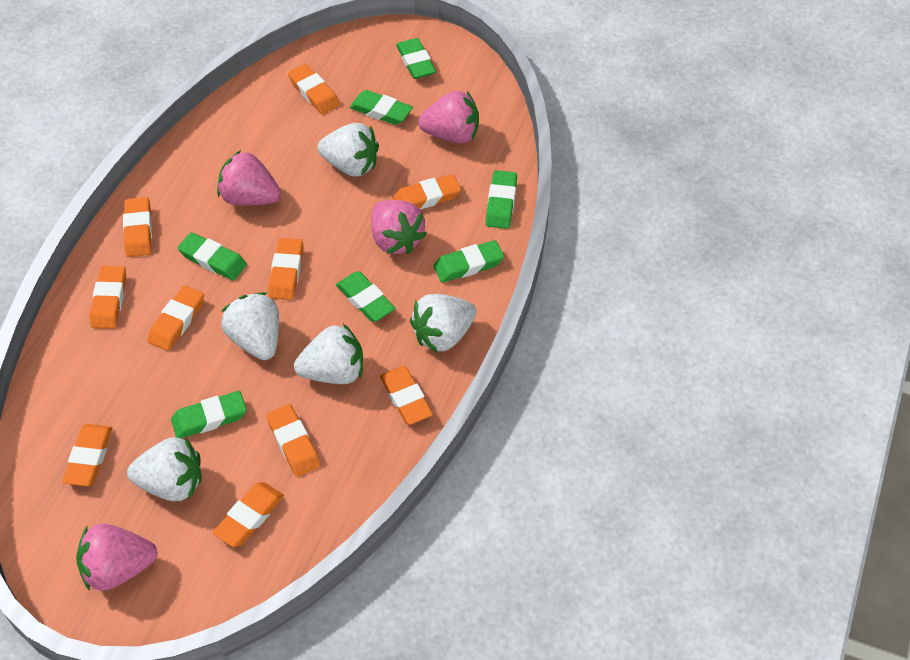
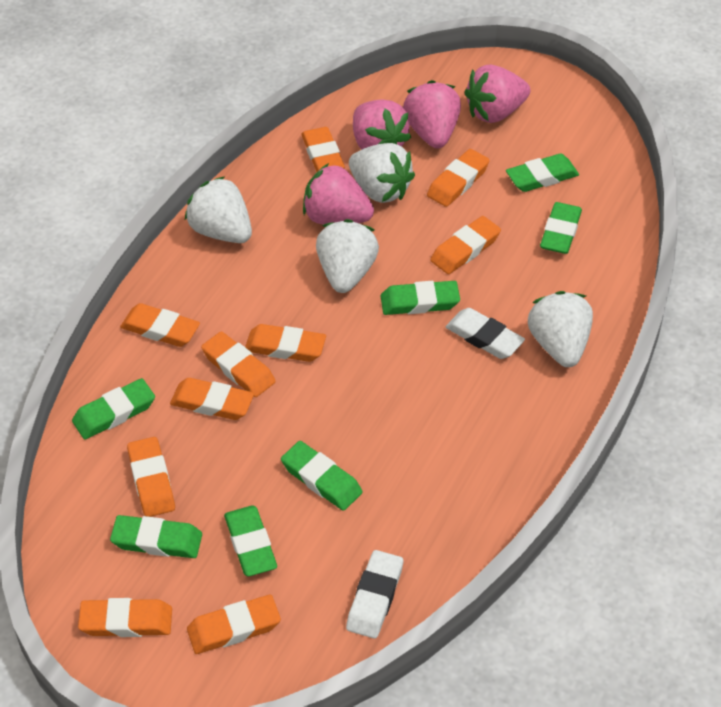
white eraser: none = 0 -> [346,550,403,639] [446,308,525,359] = 2
white strawberry: [127,437,202,501] [221,292,279,360] [294,324,363,384] [317,123,379,176] [410,294,476,353] = 5 -> [185,176,252,243] [316,219,379,293] [349,143,415,203] [528,291,593,367] = 4

